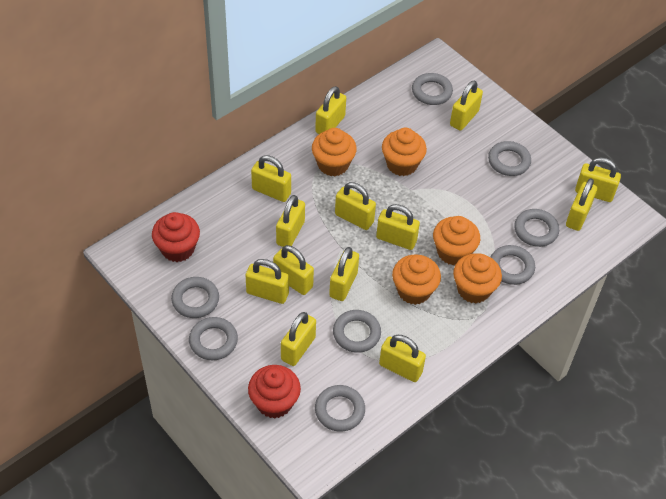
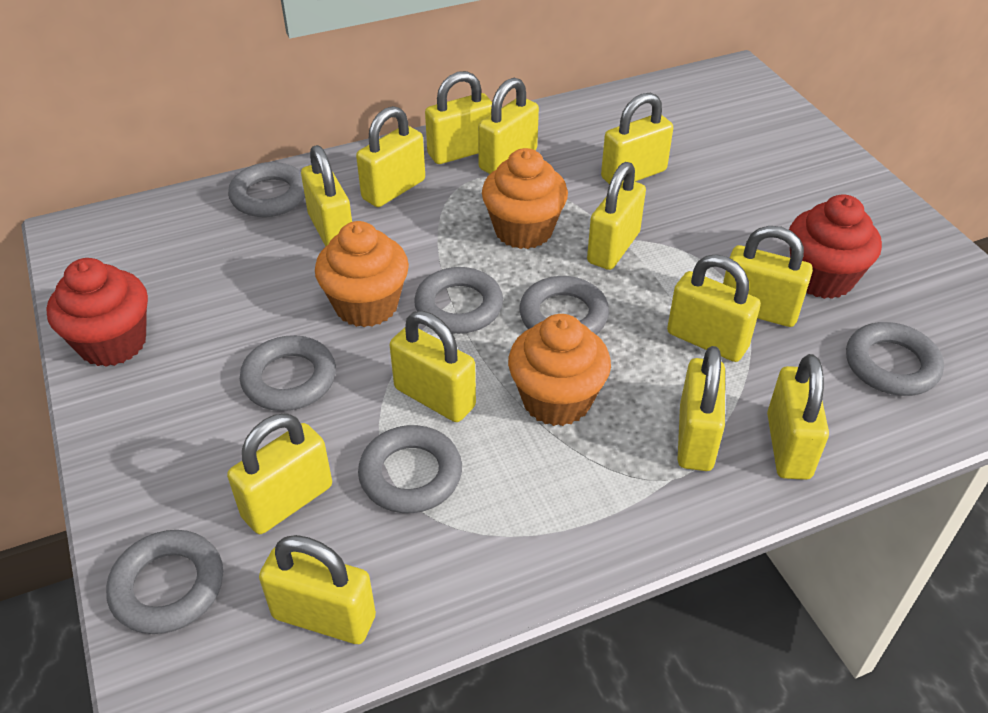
grey ring: [171,277,219,318] [189,317,238,360] [315,385,365,432] [333,310,381,353] [412,73,453,105] [488,141,531,176] [491,245,535,285] [514,209,559,247] = 8 -> [106,530,223,634] [228,162,305,217] [240,335,336,411] [358,425,462,513] [414,267,503,334] [519,276,609,334] [846,322,944,396] = 7
orange cupcake: [312,128,357,176] [382,128,427,176] [392,254,441,305] [433,216,480,265] [453,253,502,304] = 5 -> [315,221,409,327] [482,148,568,249] [508,314,611,426] = 3

